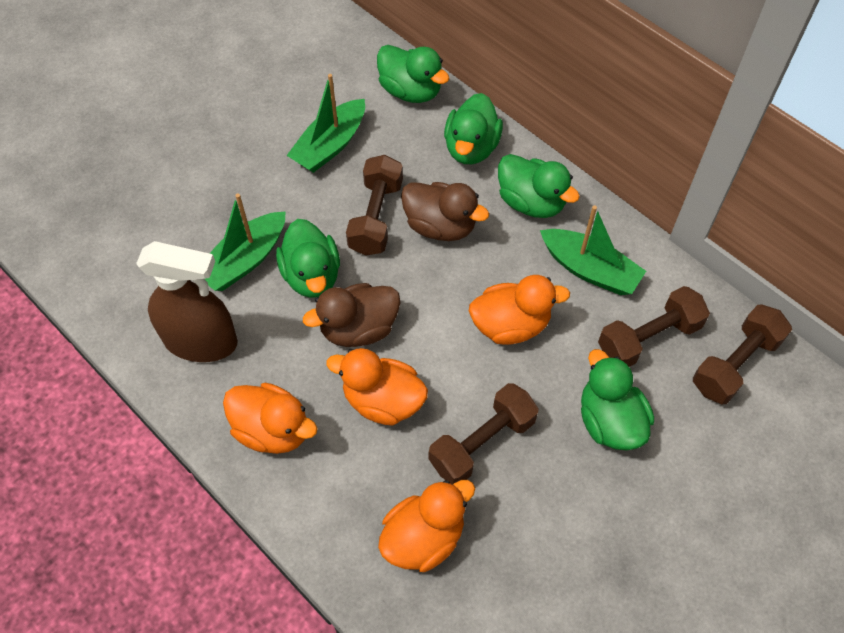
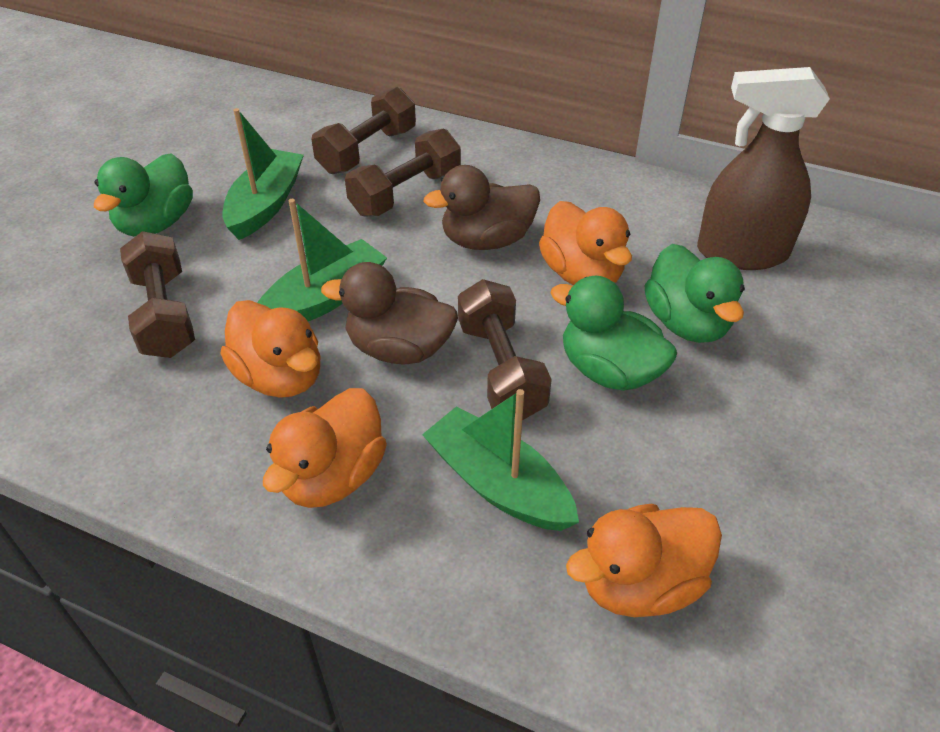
green duck: [276,219,340,298] [377,45,449,103] [444,93,503,164] [498,154,580,218] [581,349,654,450] = 5 -> [94,153,193,237] [550,276,677,391] [645,244,745,343] = 3

